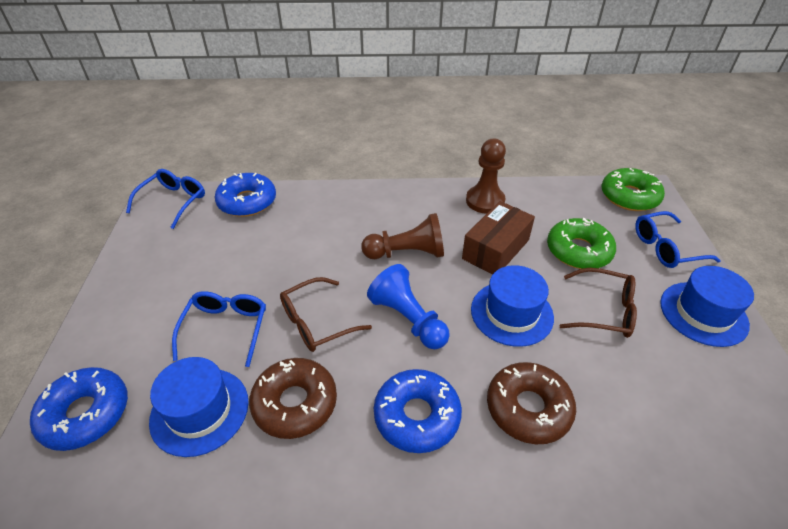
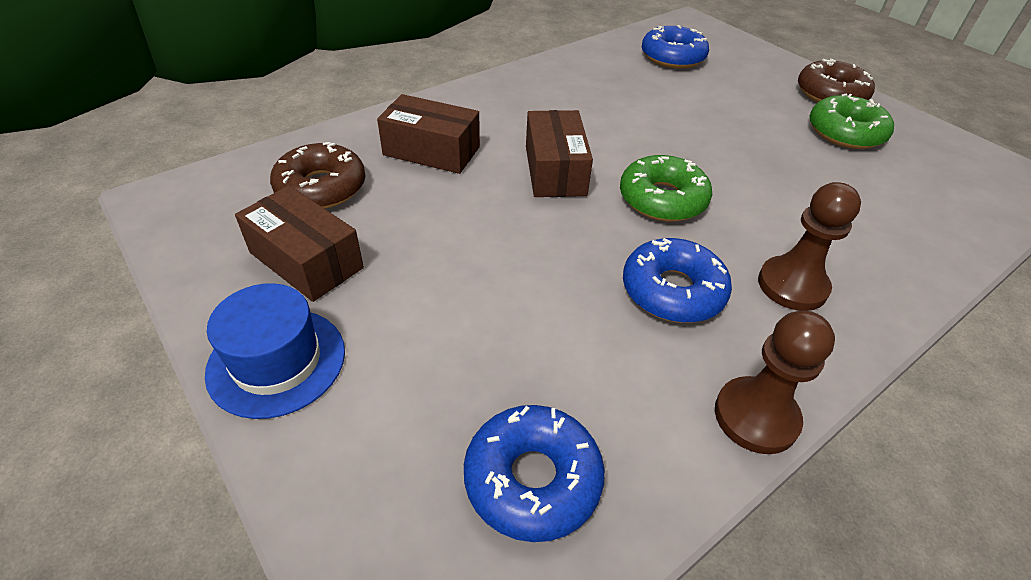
blue glasses: [126,169,205,229] [172,291,266,367] [635,211,721,268] = 3 -> none = 0
blue hat: [149,357,249,457] [471,265,554,347] [660,266,754,347] = 3 -> [205,283,345,419] = 1
blue pawn: [367,264,450,349] = 1 -> none = 0
brown box: [462,201,535,275] = 1 -> [235,185,364,302] [377,94,480,174] [526,110,593,197] = 3
brown glasses: [280,277,372,352] [560,268,637,338] = 2 -> none = 0

